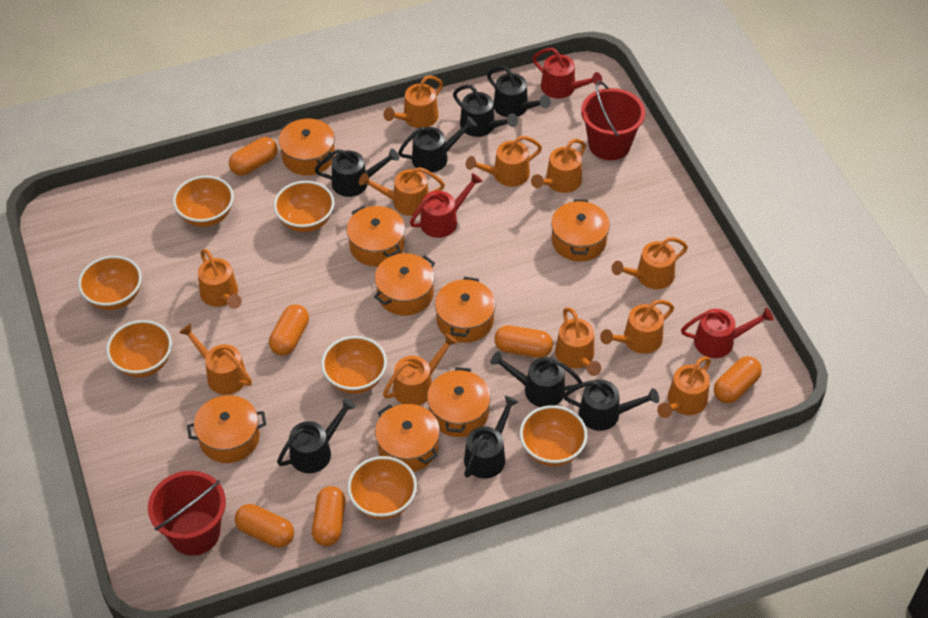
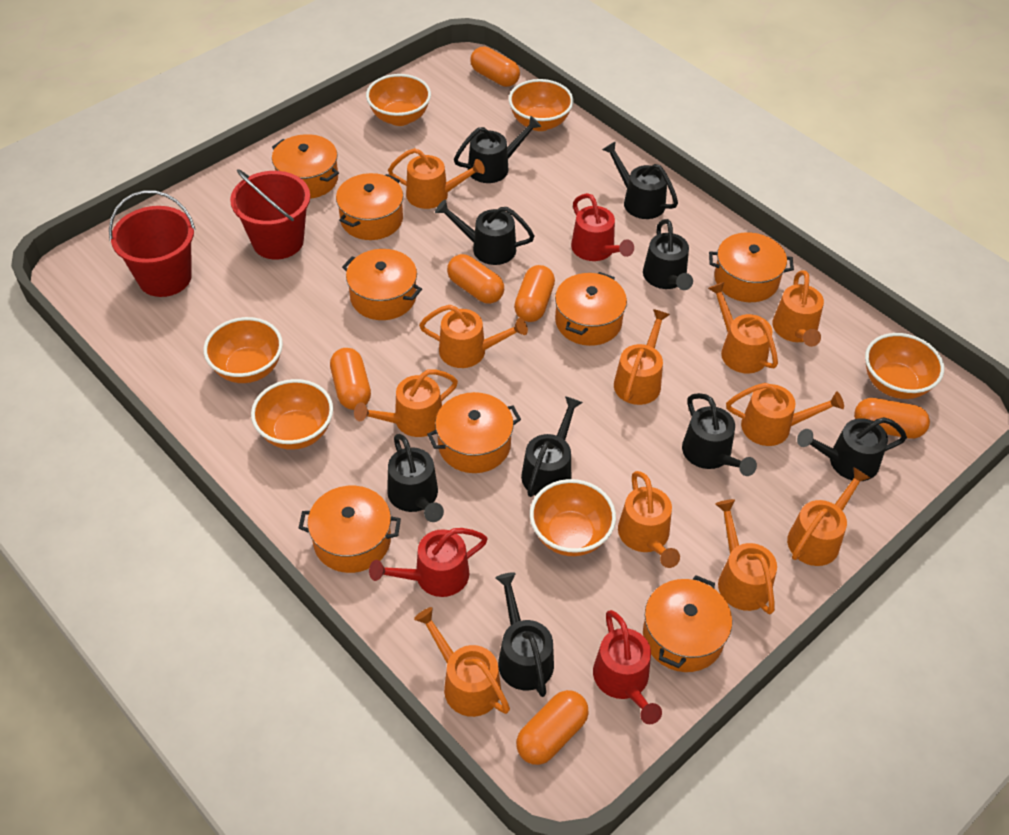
black watering can: [277,398,356,473] [315,149,399,197] [398,116,477,172] [453,85,518,137] [464,396,519,479] [487,66,551,117] [490,351,583,407] [563,380,659,431] = 8 -> [387,434,444,522] [435,200,534,265] [454,116,541,183] [495,572,554,697] [521,396,583,497] [602,141,678,219] [643,219,693,290] [682,393,757,476] [797,417,907,481] = 9
orange bowl: [78,256,142,310] [106,320,172,377] [173,176,234,227] [274,181,334,232] [321,336,387,394] [347,456,417,519] [520,405,588,466] = 7 -> [203,317,283,383] [251,379,333,450] [366,74,431,126] [509,79,574,131] [530,479,616,556] [865,333,944,399] = 6

